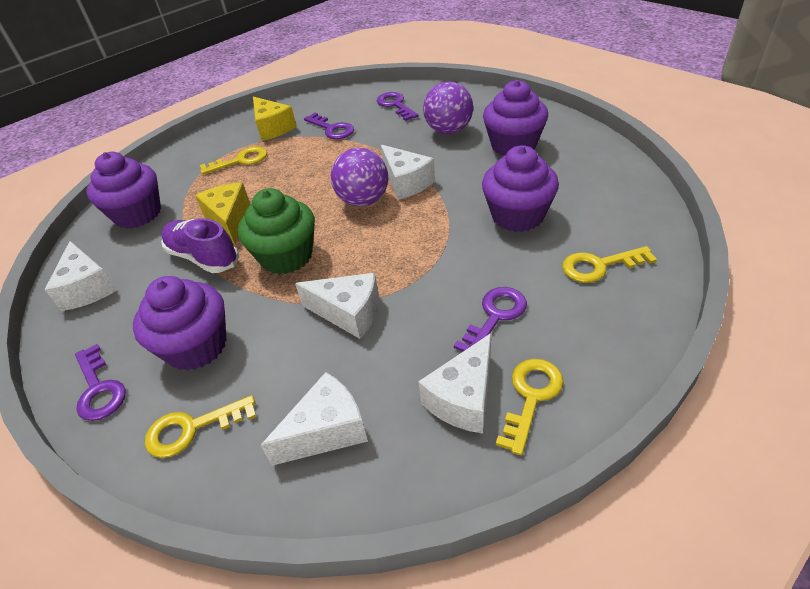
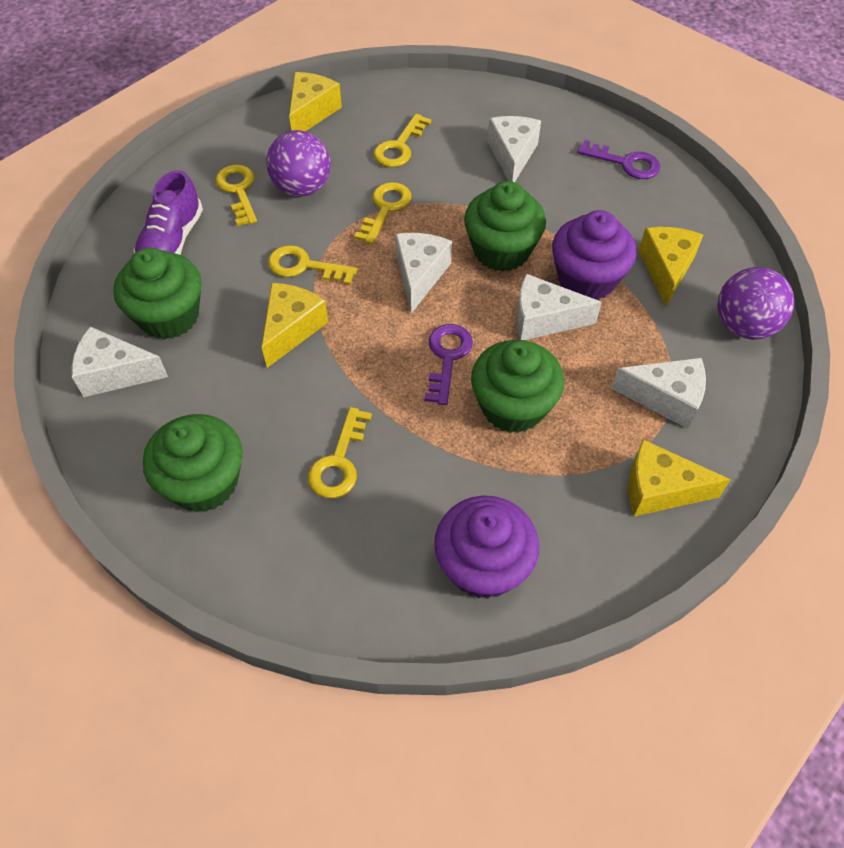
green cupcake: [238,188,315,274] = 1 -> [113,248,202,340] [143,414,243,512] [464,181,546,272] [471,340,564,433] = 4
purple cupcake: [86,152,161,229] [133,276,227,371] [482,145,559,232] [483,80,548,156] = 4 -> [434,496,539,599] [552,210,636,300] = 2
purple key: [75,344,126,421] [304,113,354,139] [377,92,419,121] [454,287,527,352] = 4 -> [424,324,473,405] [577,140,660,179] = 2
yellow cheese: [195,182,250,244] [253,97,297,141] = 2 -> [262,283,328,368] [289,72,342,131] [628,440,731,516] [638,227,703,307] = 4
yellow key: [145,395,257,458] [200,146,267,175] [496,359,564,455] [562,246,657,283] = 4 -> [215,165,257,226] [268,245,358,285] [308,407,372,498] [354,182,411,244] [373,114,431,167] = 5

